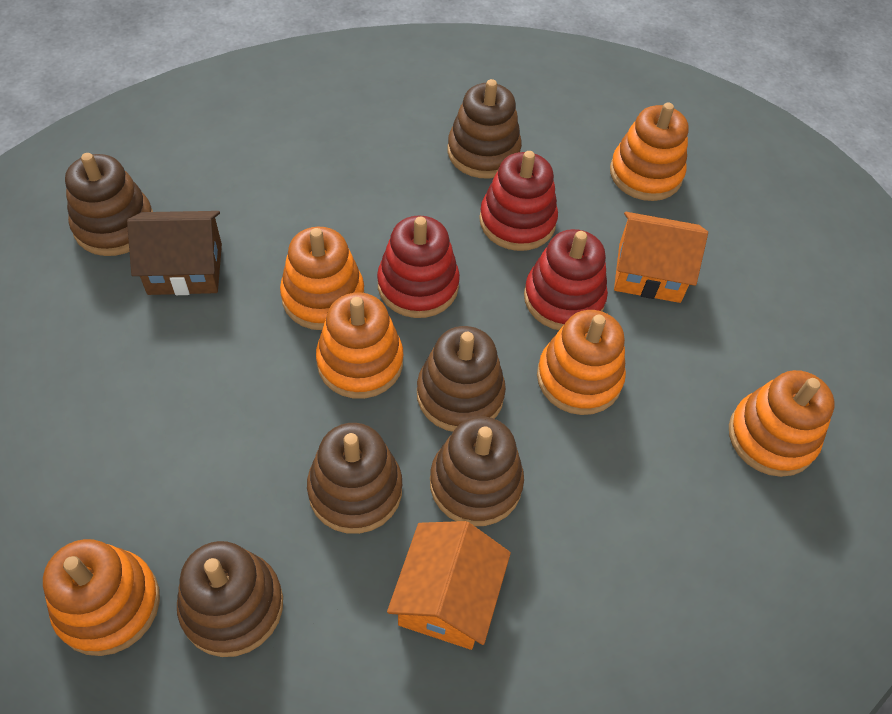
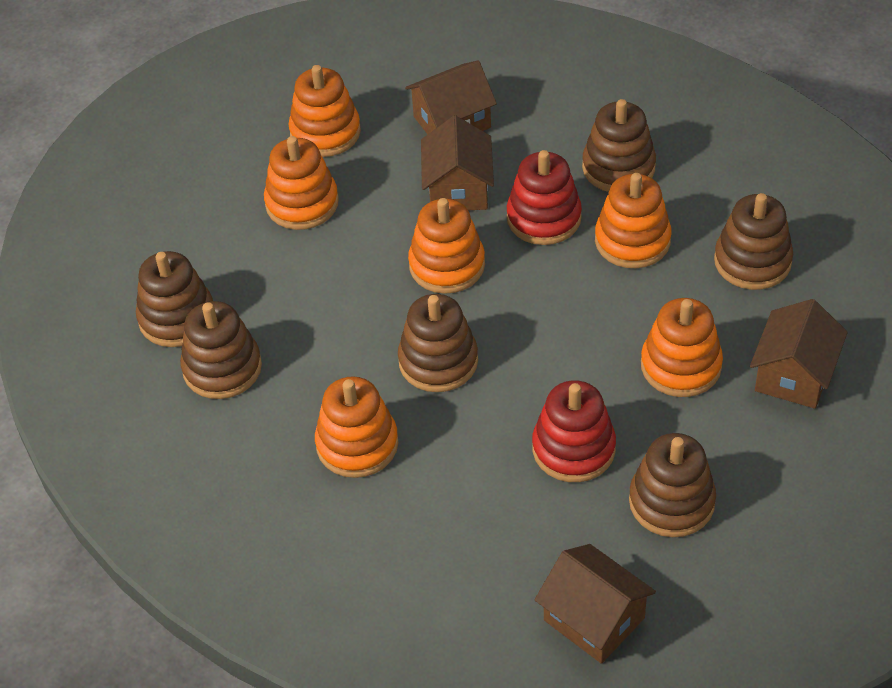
brown house: [127,211,222,295] = 1 -> [405,61,497,134] [421,115,494,210] [535,544,656,664] [750,299,848,409] = 4
orange house: [387,521,511,650] [614,212,708,303] = 2 -> none = 0
red stacking toy: [377,215,460,318] [479,151,558,251] [524,229,608,330] = 3 -> [507,150,582,245] [532,380,616,482] = 2

